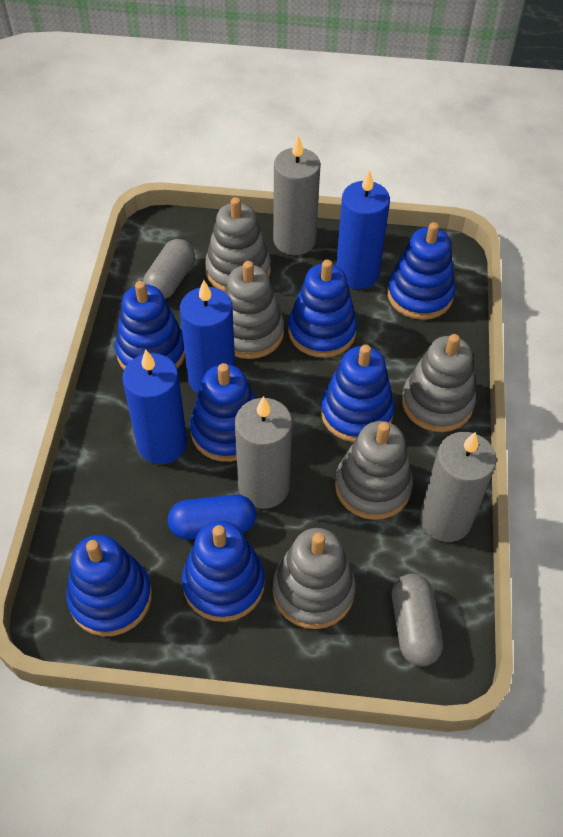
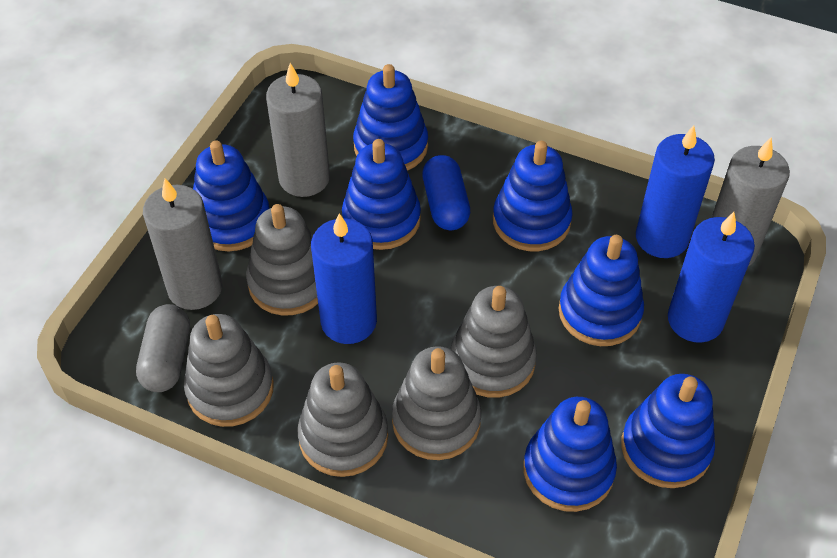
grey capsule: [143,239,195,299] [392,574,443,666] = 2 -> [136,304,190,392] = 1

